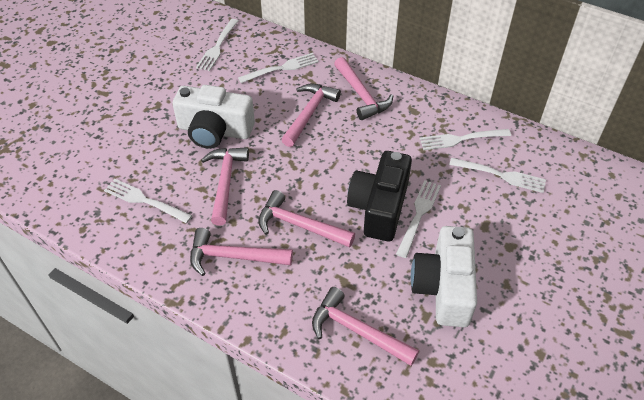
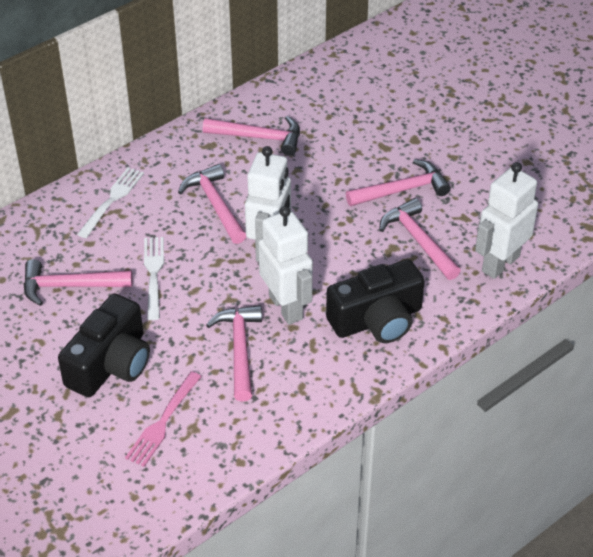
black camera: [347,151,412,241] = 1 -> [58,293,150,397] [326,259,425,343] = 2
pink fork: none = 0 -> [125,371,202,467] = 1
white camera: [173,85,255,149] [411,226,477,327] = 2 -> none = 0
white fork: [104,179,192,223] [196,19,238,71] [238,53,319,83] [396,180,441,258] [420,129,511,150] [449,158,546,193] = 6 -> [77,167,144,238] [144,237,164,320] = 2
white robot: none = 0 -> [245,146,291,262] [258,206,313,325] [475,162,538,279] = 3

